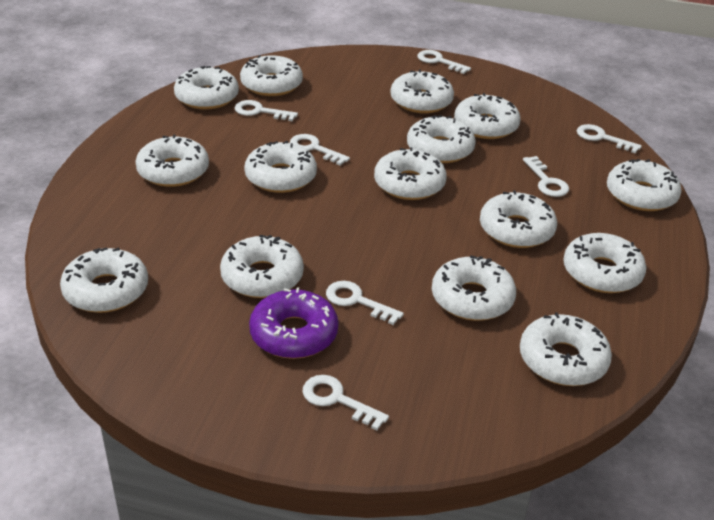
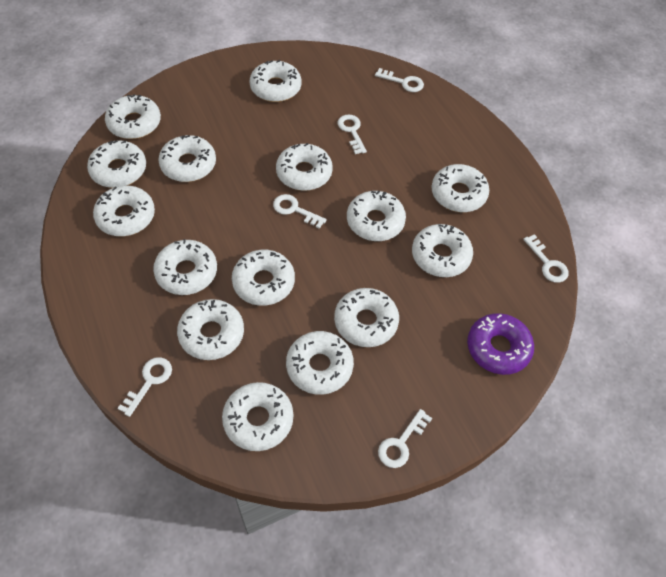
white key: [234,100,298,122] [290,134,350,165] [303,375,389,431] [326,281,404,325] [417,50,471,74] [523,156,569,197] [577,124,642,154] = 7 -> [118,357,172,417] [273,194,327,229] [338,114,367,154] [375,68,424,92] [378,409,432,468] [523,234,569,283] = 6

